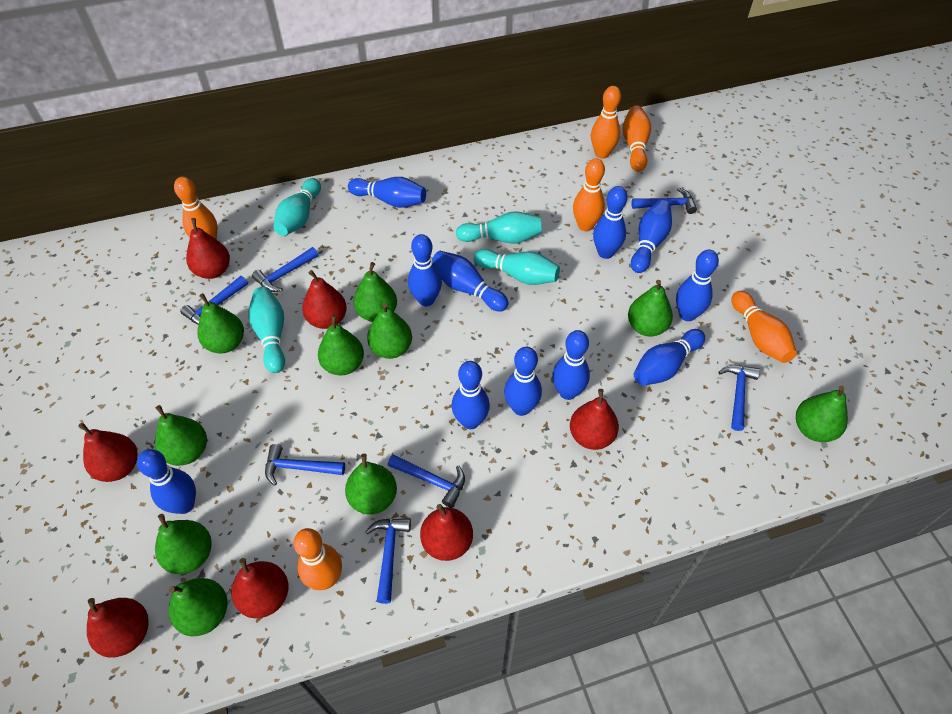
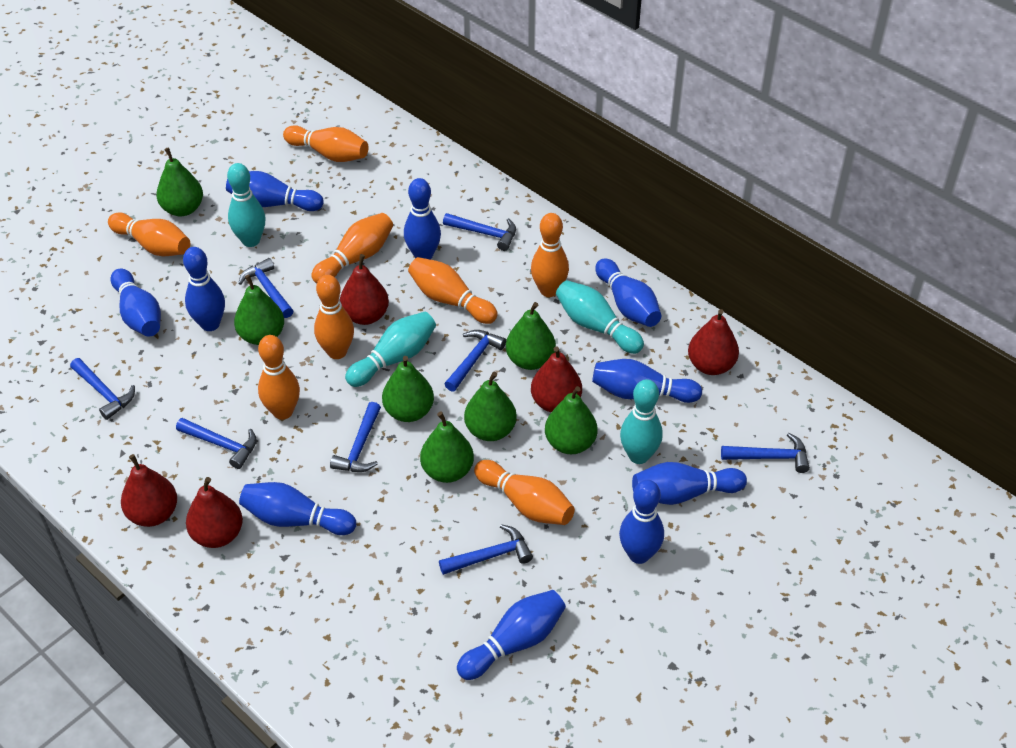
blue bowling pin: [137,449,196,514] [348,177,426,208] [408,234,442,306] [432,251,509,312] [452,361,490,429] [504,347,542,416] [552,330,590,400] [593,186,628,259] [631,200,672,273] [634,329,705,386] [676,249,719,321] = 11 -> [111,269,161,337] [183,247,225,331] [226,171,324,211] [239,482,356,535] [404,178,441,260] [457,590,566,680] [592,359,702,403] [595,258,661,327] [619,480,664,564] [632,462,747,505] = 10
blue hammer: [180,276,248,325] [252,247,318,292] [265,444,345,486] [365,518,411,604] [388,454,465,508] [631,187,697,214] [718,365,760,431] = 7 -> [70,358,135,420] [176,418,257,469] [238,258,293,318] [330,402,381,472] [439,524,533,575] [443,213,516,251] [445,330,506,392] [721,433,810,473] = 8
green pear: [155,405,207,466] [155,514,212,574] [169,578,227,636] [197,293,244,354] [318,315,364,376] [345,454,397,515] [354,262,397,322] [367,303,412,359] [628,280,673,337] [796,386,848,442] = 10 -> [156,148,203,216] [234,275,284,345] [382,356,434,422] [420,412,474,483] [464,372,517,441] [506,302,556,370] [545,386,598,454] = 7
orange bowling pin: [174,177,218,239] [293,528,342,590] [573,158,605,231] [591,86,621,159] [622,106,651,172] [731,291,797,363] = 6 -> [108,212,190,256] [258,335,300,420] [283,125,369,162] [311,213,393,284] [314,275,354,359] [408,257,498,324] [474,460,575,525] [531,213,569,297] = 8
red pear: [78,422,138,482] [87,598,149,658] [186,218,230,279] [231,558,289,618] [302,270,347,329] [420,504,473,561] [570,389,619,450] = 7 -> [121,454,177,527] [186,477,243,548] [340,254,389,325] [531,347,582,412] [688,309,739,375] = 5

